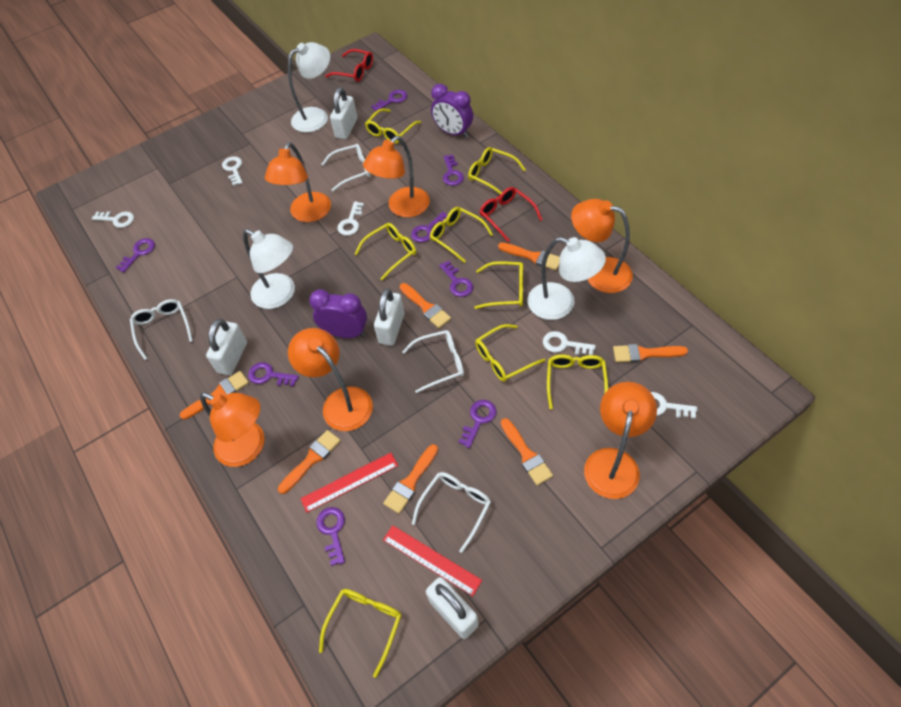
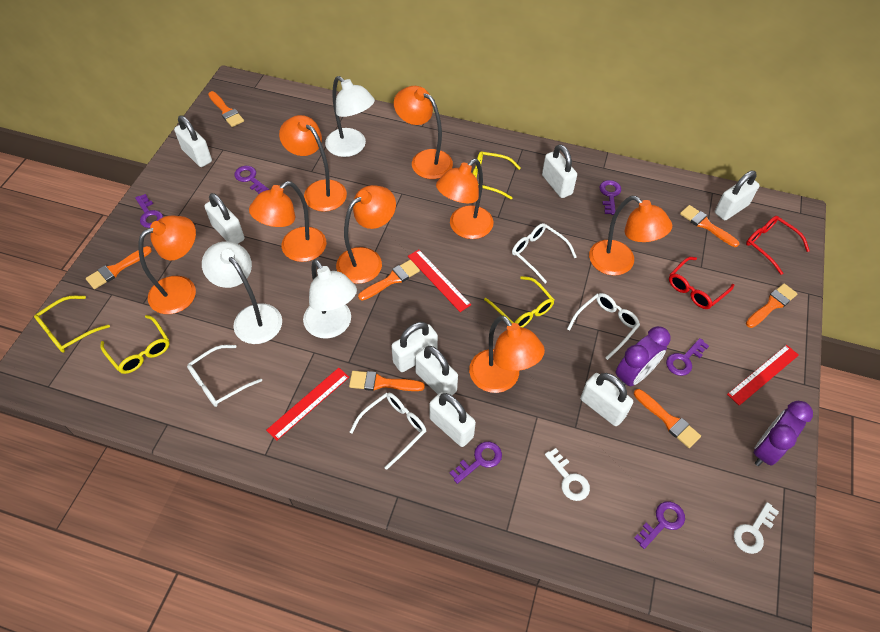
orange lamp: [200,393,265,467] [265,142,331,222] [288,328,373,431] [363,136,430,217] [571,199,633,293] [584,382,657,499] = 6 -> [138,216,196,314] [249,181,326,262] [279,115,347,212] [336,185,396,284] [394,86,453,179] [436,159,494,239] [469,315,545,393] [589,196,672,276] = 8
purple key: [116,238,155,273] [248,362,299,386] [316,507,345,566] [371,90,408,111] [411,212,448,242] [439,261,473,297] [443,155,464,186] [458,400,496,448] = 8 -> [135,194,163,228] [234,166,269,194] [450,442,502,484] [599,180,621,215] [634,501,685,549] [666,338,709,376] = 6
red ruler: [300,453,398,513] [383,525,482,596] = 2 -> [266,368,349,441] [408,249,471,312] [727,345,799,406] = 3
white key: [92,211,134,228] [222,156,243,186] [337,201,364,236] [543,331,596,355] [651,392,697,419] = 5 -> [545,448,590,501] [734,502,779,554] = 2
white padlock: [206,319,247,375] [330,87,357,139] [374,288,404,346] [426,577,479,639] = 4 -> [174,116,212,167] [204,193,245,244] [391,322,438,372] [415,346,458,395] [429,392,476,447] [542,144,577,198] [580,373,633,426] [715,171,760,220] = 8
yellow glasses: [319,589,402,678] [355,223,416,280] [365,109,421,144] [430,207,493,263] [468,147,526,195] [474,261,523,309] [475,324,546,382] [547,354,608,409] = 8 -> [34,296,110,353] [100,315,170,374] [472,151,521,200] [484,276,554,327] = 4

